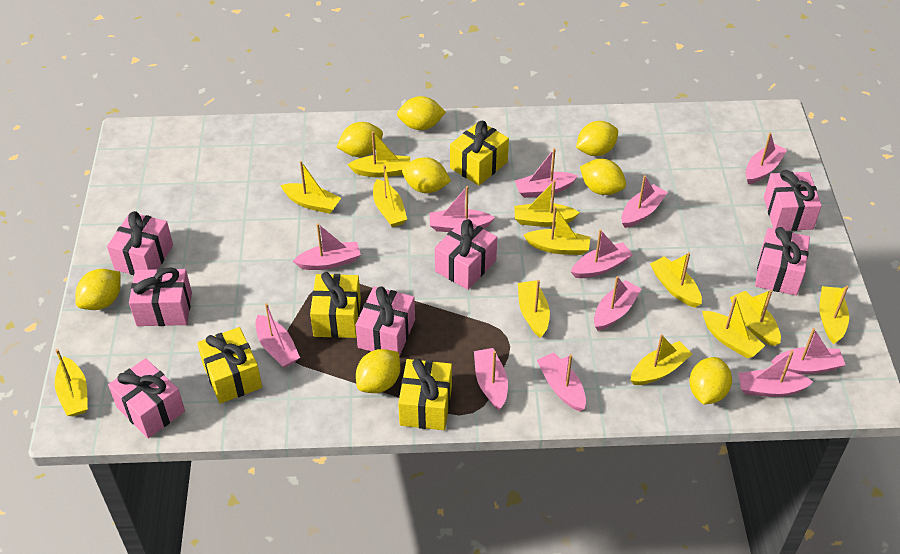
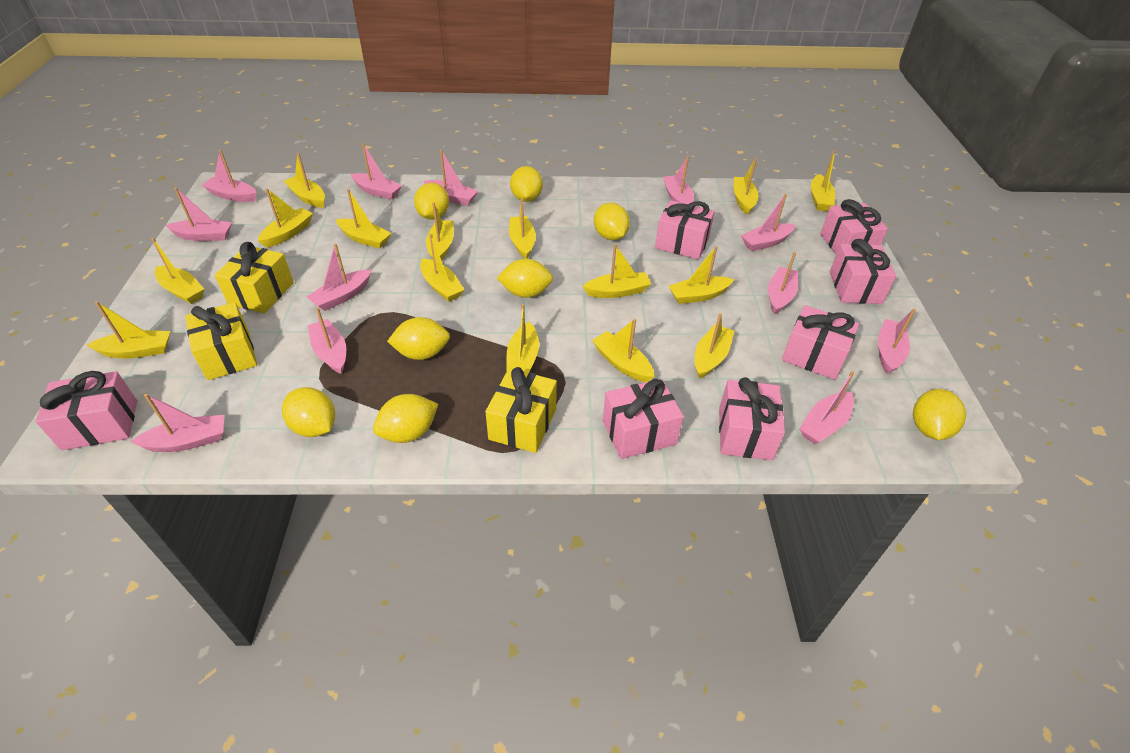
yellow boat: [55,349,88,416] [281,161,341,214] [347,131,410,177] [373,165,407,227] [514,180,580,227] [518,280,550,338] [524,206,591,255] [630,335,692,385] [650,252,702,308] [702,296,765,358] [730,290,781,346] [819,286,849,344] = 12 -> [87,301,171,359] [152,238,204,304] [258,188,313,248] [284,153,325,208] [336,189,391,249] [420,234,464,302] [426,203,454,261] [506,304,539,373] [509,198,536,259] [582,244,651,298] [592,319,654,382] [669,246,734,304] [695,313,734,379] [734,157,758,215] [811,150,836,211] = 15
yellow gift: [197,327,262,404] [310,272,361,338] [398,358,452,430] [450,121,509,186] = 4 -> [185,302,257,380] [215,242,294,313] [485,367,557,453] = 3

